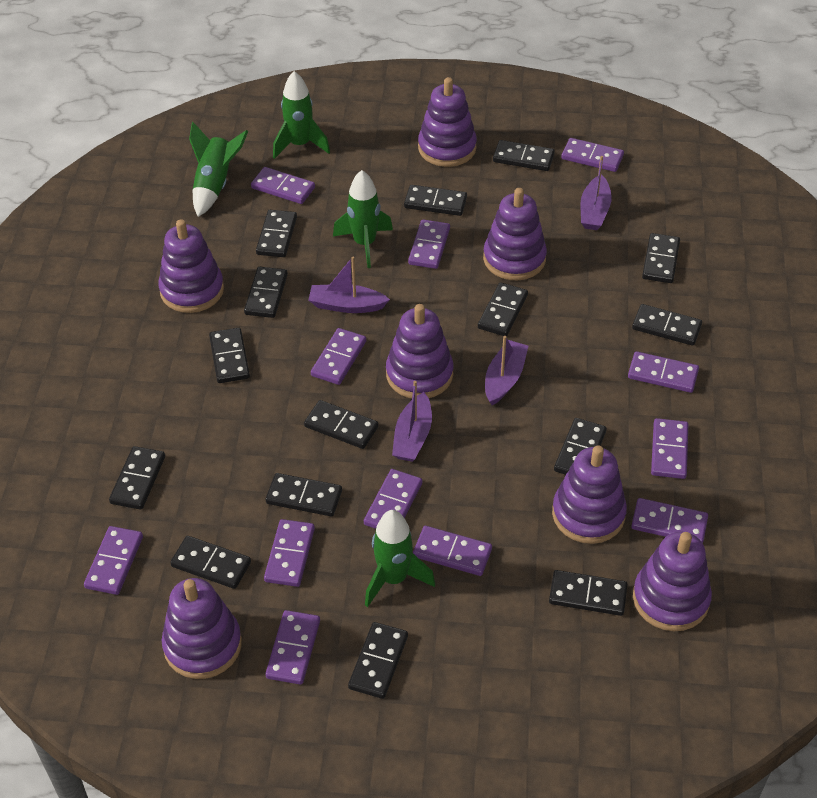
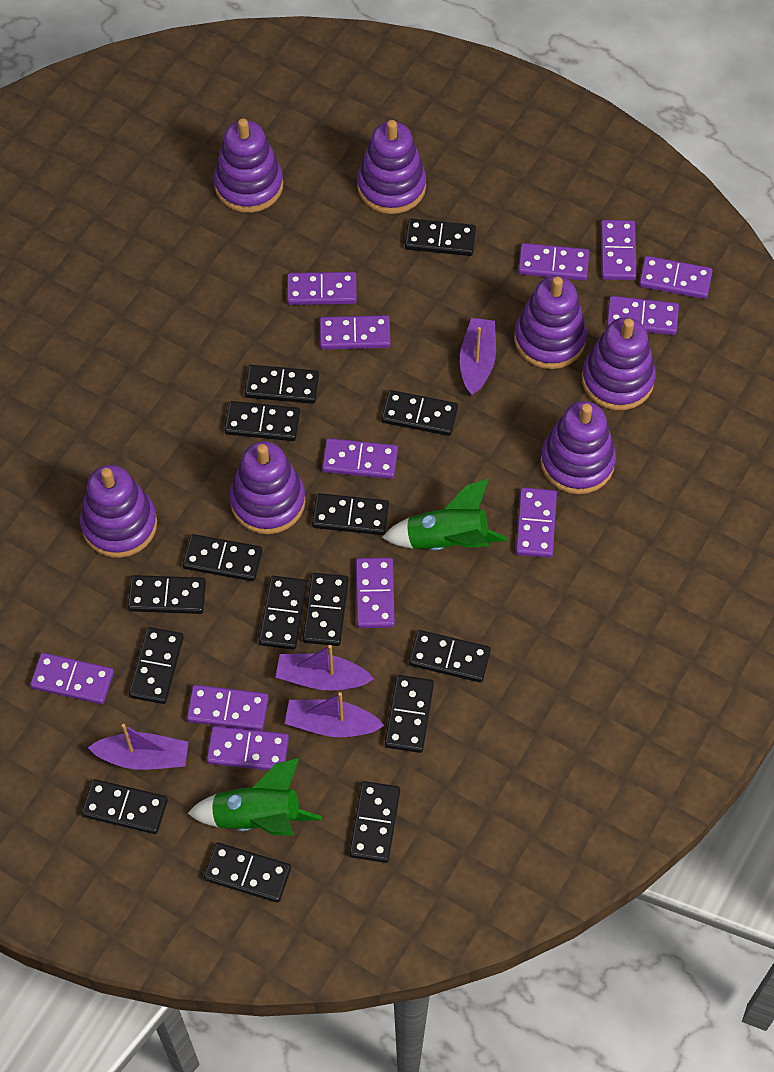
green rocket: [189,122,248,217] [273,71,330,159] [333,170,393,268] [365,510,435,607] = 4 -> [188,758,322,836] [382,479,507,551] = 2

